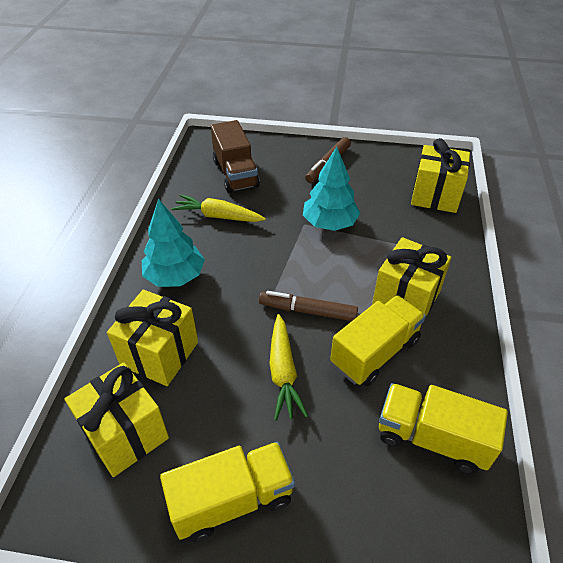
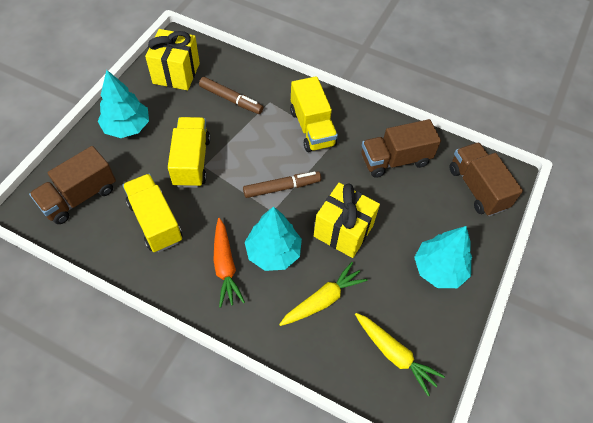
brown truck: [211,120,260,193] = 1 -> [29,146,116,224] [362,119,441,178] [449,142,523,216] = 3
orange carrot: none = 0 -> [213,218,245,308] = 1
turquoise tree: [142,199,205,287] [303,147,360,231] = 2 -> [98,70,149,138] [245,206,302,271] [414,226,472,288] = 3
yellow gift: [65,362,169,477] [107,290,198,386] [372,237,451,325] [411,138,470,213] = 4 -> [145,29,200,90] [314,183,380,258] = 2

